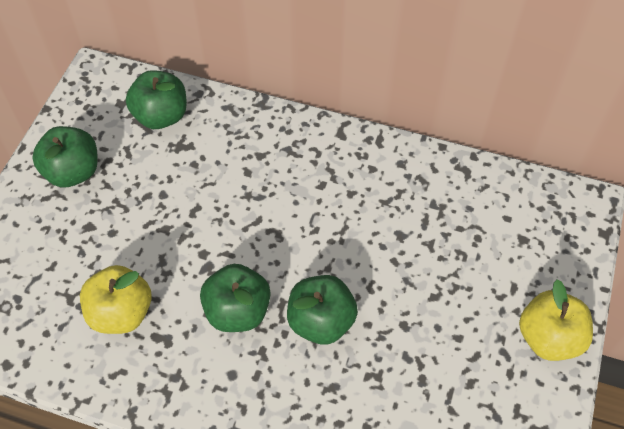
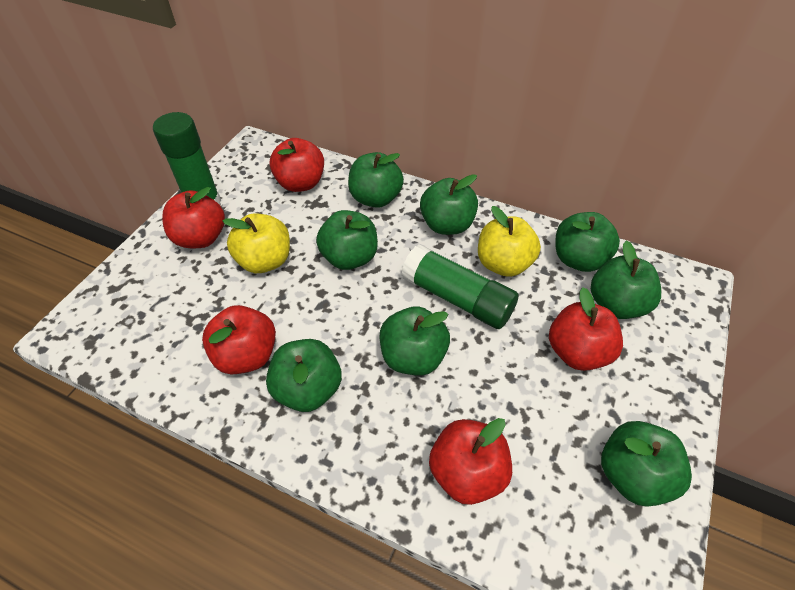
green apple: [32,126,98,187] [126,70,187,129] [200,264,271,332] [287,275,358,345] = 4 -> [266,339,342,412] [316,210,378,270] [348,152,404,208] [380,306,450,375] [420,174,478,235] [556,212,620,272] [591,240,661,319] [601,421,692,507] = 8
green glue stick: none = 0 -> [153,112,221,205] [401,244,519,329] = 2
red apple: none = 0 -> [162,187,225,248] [202,305,276,375] [270,138,324,192] [429,418,512,505] [549,287,623,371] = 5

